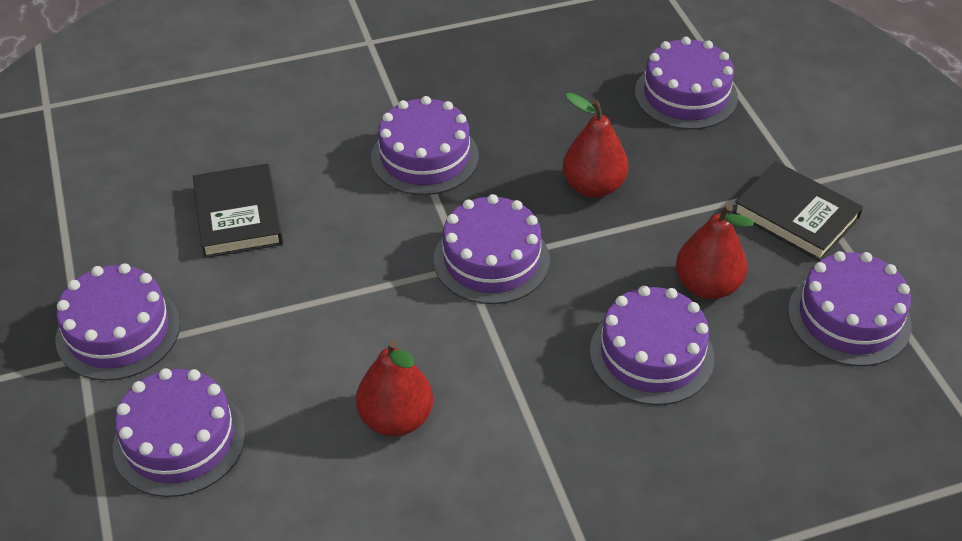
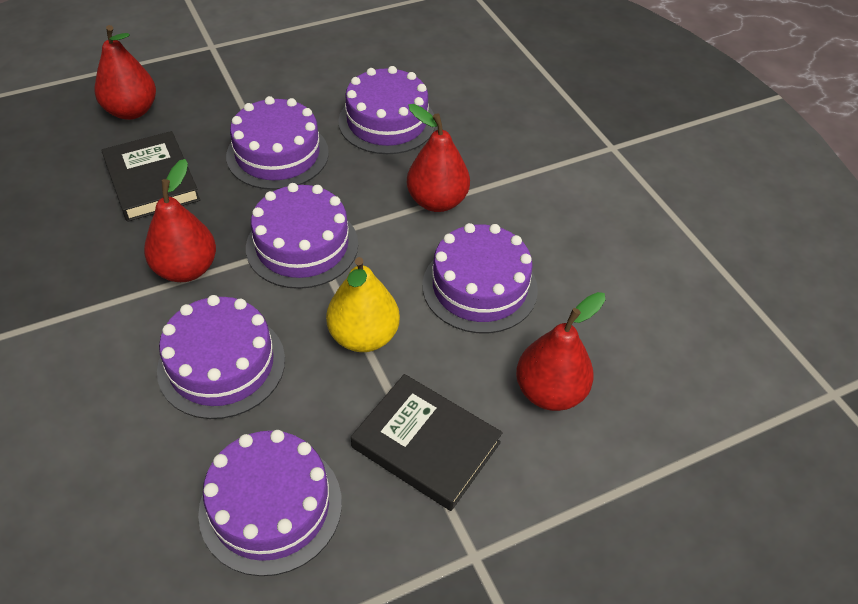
purple cake: [55,263,180,381] [112,368,246,497] [371,96,479,195] [434,194,550,304] [590,286,714,405] [635,37,738,130] [788,251,912,366] = 7 -> [157,295,285,419] [198,430,342,576] [226,96,329,190] [246,183,358,289] [338,66,435,154] [423,223,538,333] = 6
red pear: [356,340,433,436] [563,93,629,198] [676,204,754,299] = 3 -> [95,25,156,120] [144,159,216,282] [407,104,470,212] [516,292,605,411] = 4
yellow pear: none = 0 -> [326,257,400,352] = 1

